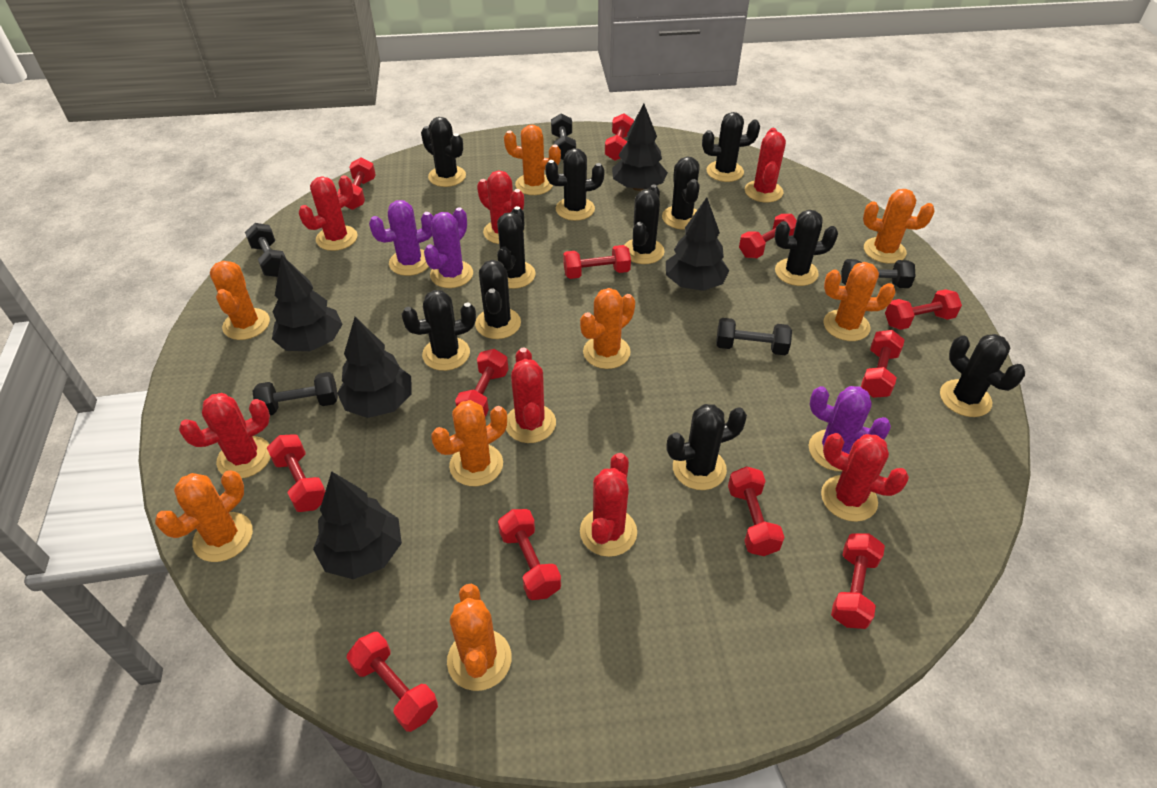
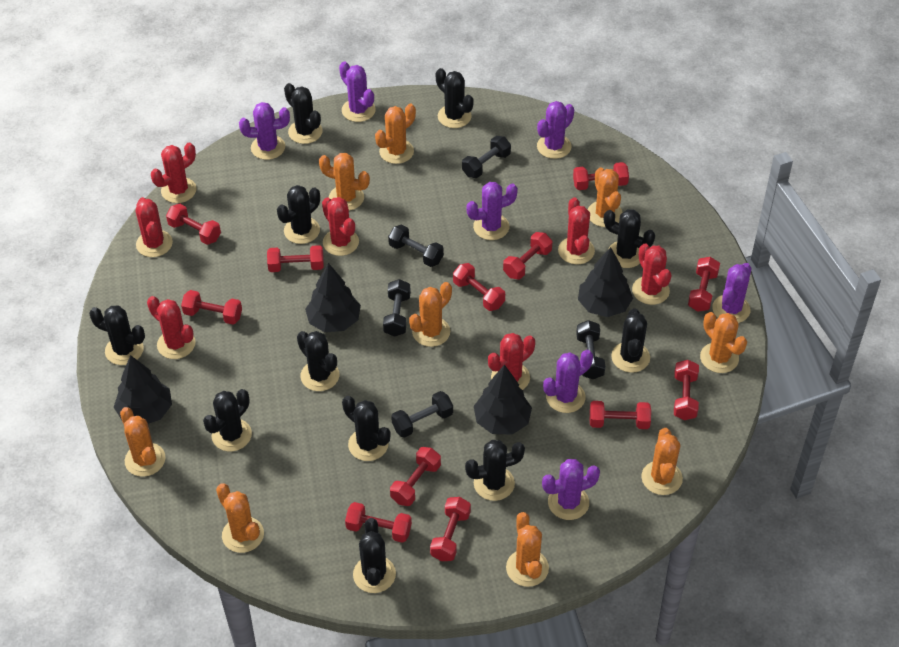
black tree: [272,255,343,351] [313,471,402,579] [337,317,412,418] [612,104,668,191] [666,197,729,291] = 5 -> [114,355,172,424] [305,263,361,332] [474,364,532,435] [578,247,633,317] = 4
orange cactus: [155,470,253,562] [210,261,270,340] [431,400,507,486] [447,584,512,691] [504,125,561,195] [580,288,635,369] [823,262,896,341] [863,189,934,264] = 8 -> [120,407,165,477] [216,483,264,553] [319,153,370,211] [375,103,416,164] [409,282,452,347] [506,512,549,587] [588,167,623,227] [641,428,683,495] [700,312,747,373] = 9
purple cactus: [369,200,433,276] [424,207,473,288] [809,386,891,472] = 3 -> [239,102,290,160] [339,61,375,122] [466,182,518,240] [537,101,574,159] [542,459,600,520] [543,350,593,413] [712,263,751,323] = 7

